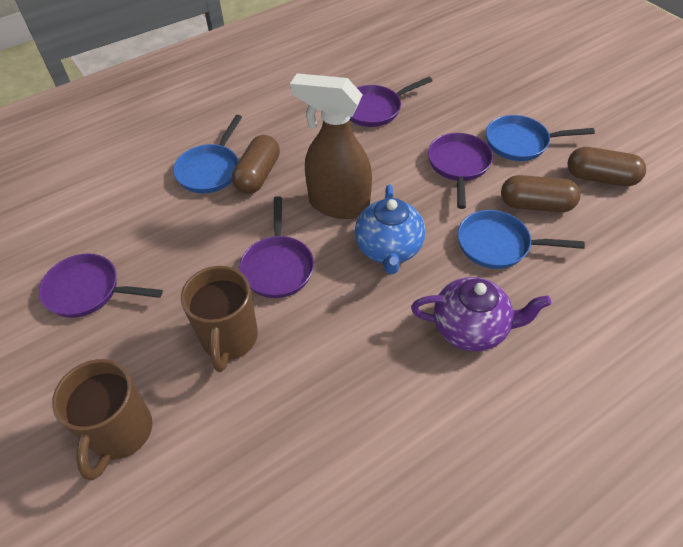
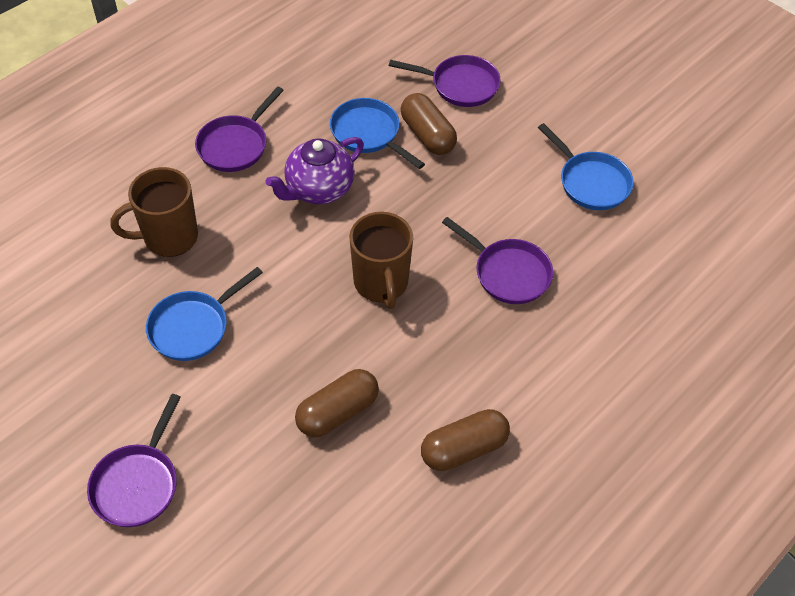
blue teapot: [355,185,426,274] = 1 -> none = 0
brown spray bottle: [290,73,372,219] = 1 -> none = 0

